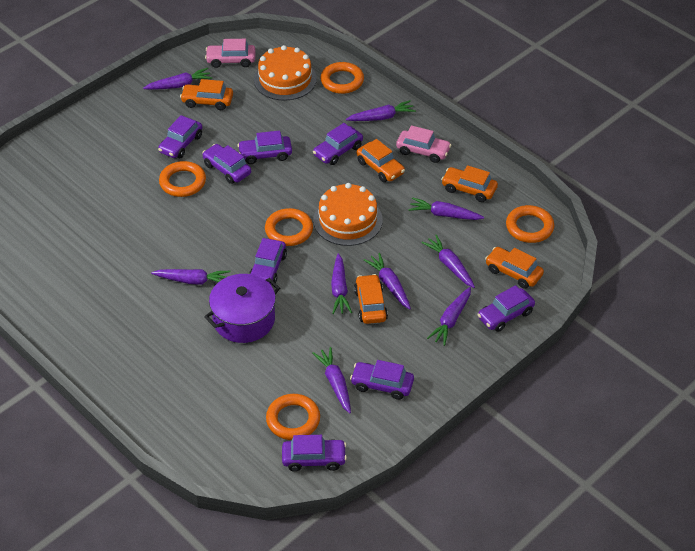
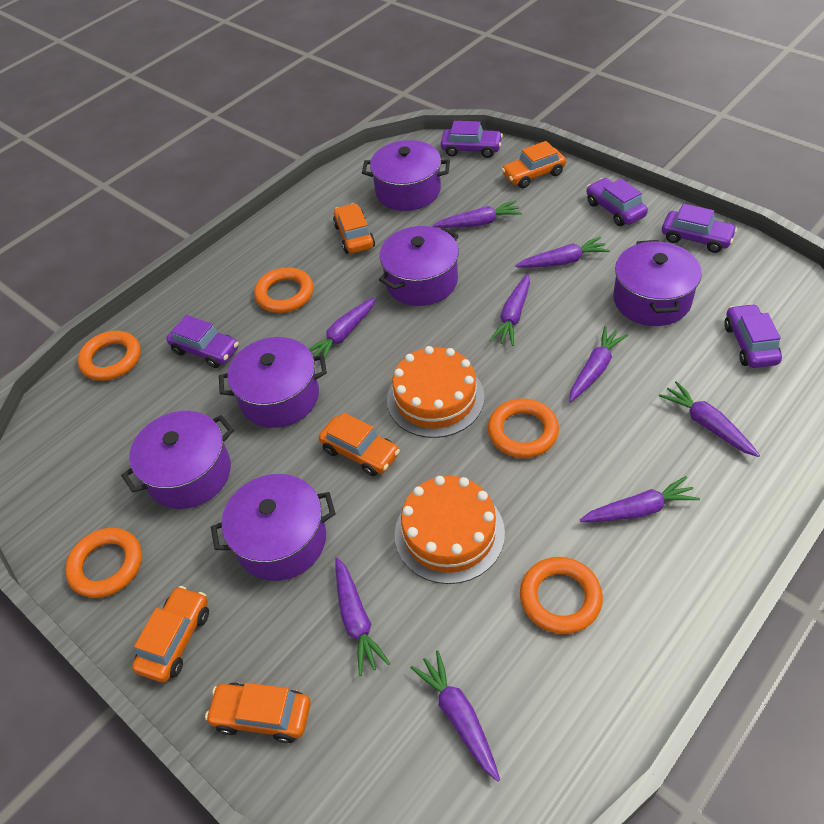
pink car: [205,39,256,68] [396,125,452,163] = 2 -> none = 0
purple car: [158,115,202,158] [202,144,251,184] [237,131,292,164] [249,238,287,285] [282,435,347,472] [313,123,363,165] [350,360,414,400] [477,285,535,332] = 8 -> [166,315,238,368] [441,121,503,158] [586,178,648,226] [662,204,737,253] [724,304,782,368] = 5
purple pot: [204,274,280,343] = 1 -> [121,411,234,509] [211,474,336,581] [219,337,327,428] [362,140,450,211] [379,226,459,306] [613,240,702,326] = 6

